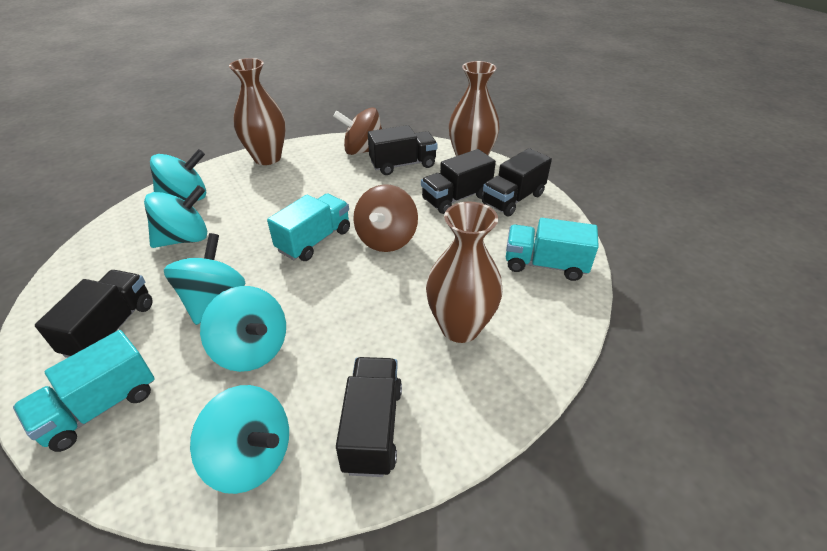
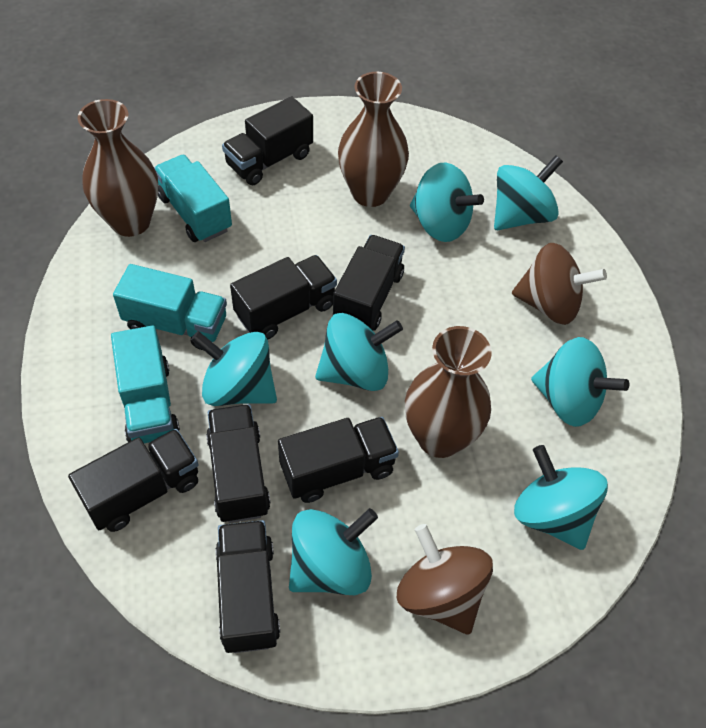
black truck: [35,270,152,358] [336,357,402,477] [368,125,438,175] [421,149,496,214] [482,148,552,217] = 5 -> [68,429,199,532] [206,404,271,523] [215,520,280,653] [222,96,313,185] [230,255,337,339] [278,417,399,503] [333,235,405,331] = 7
turquoise spinning top: [144,185,207,248] [150,149,206,201] [164,233,246,325] [190,385,289,494] [200,286,286,372] = 5 -> [191,331,277,406] [289,508,378,595] [315,313,403,391] [410,163,484,242] [494,155,563,230] [514,445,608,550] [531,337,629,427] = 7

